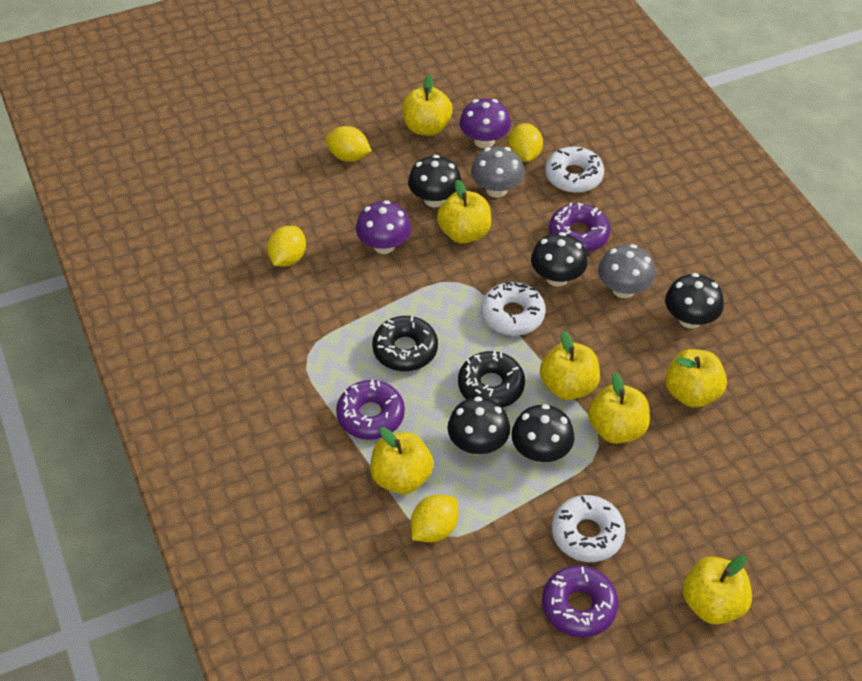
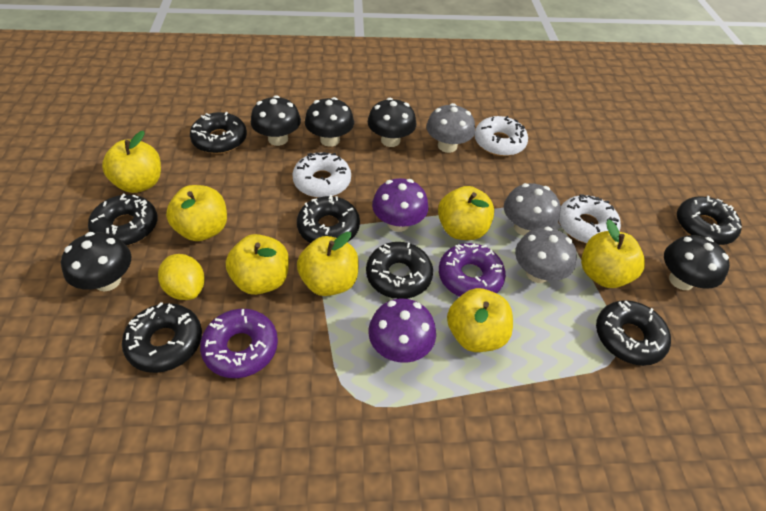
black donut: [372,316,438,371] [458,351,525,408] = 2 -> [88,194,157,246] [122,302,202,373] [190,112,247,154] [297,195,360,243] [366,242,433,299] [596,300,671,366] [677,196,742,245] = 7
grey mushroom: [471,146,524,198] [598,244,655,298] = 2 -> [426,103,475,153] [504,183,561,236] [515,227,577,283] = 3
purple donut: [336,379,405,440] [542,565,618,638] [549,202,610,253] = 3 -> [200,309,278,378] [439,243,506,297] = 2
yellow lemon: [267,226,306,267] [325,126,372,162] [411,494,459,543] [508,123,543,162] = 4 -> [158,254,205,300] = 1

